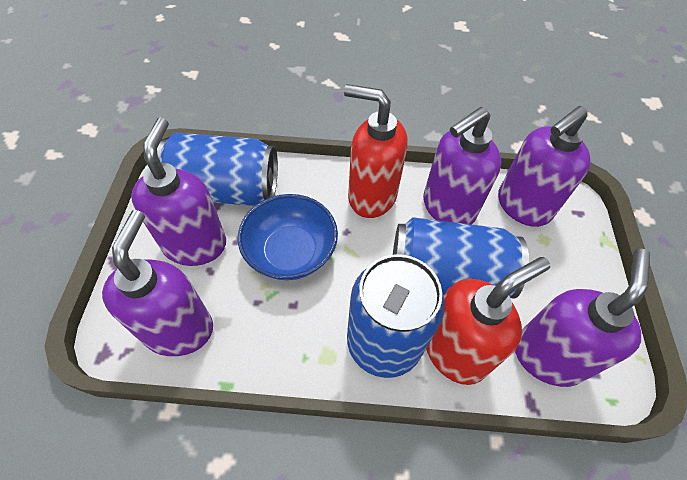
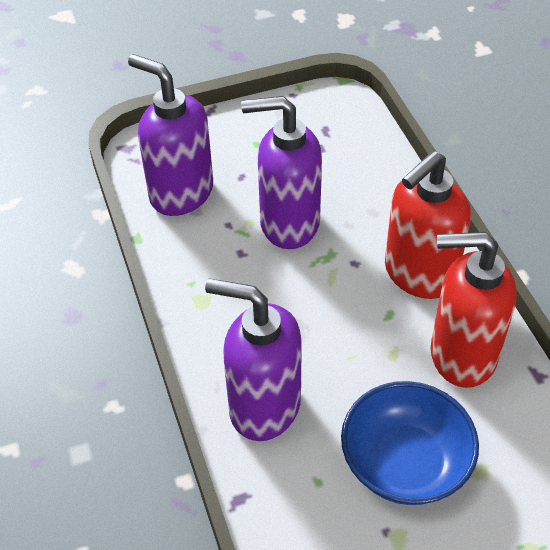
blue can: [157,133,278,206] [347,254,445,378] [393,217,529,299] = 3 -> none = 0
purple soap dispenser: [102,210,213,356] [131,118,226,266] [423,107,502,224] [498,106,591,227] [515,249,650,387] = 5 -> [128,54,213,216] [205,278,302,441] [241,96,322,249] = 3

